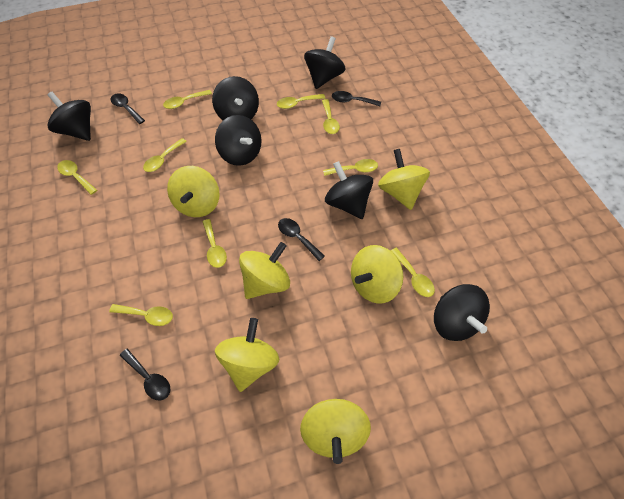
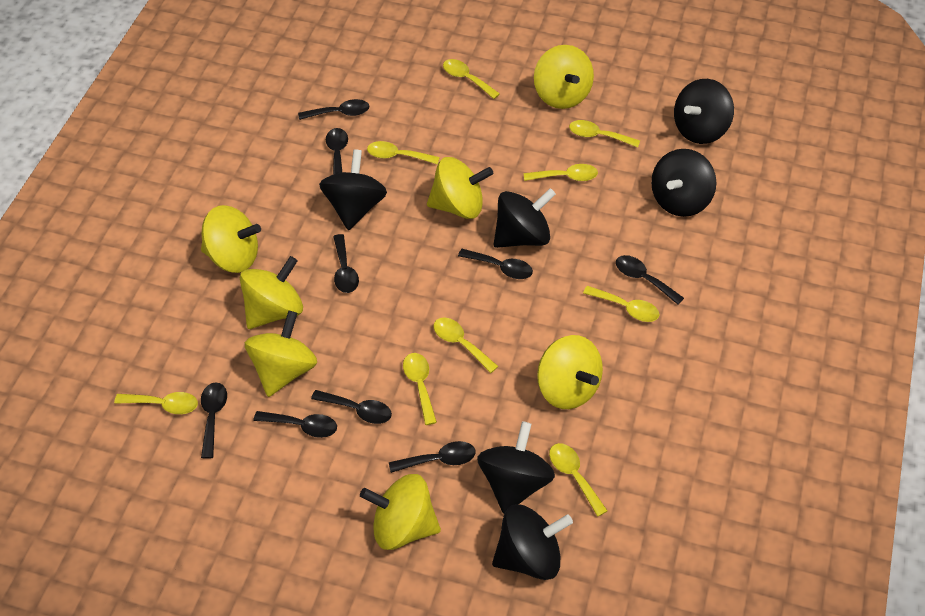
black spoon: [111,93,145,124] [120,349,170,401] [278,218,325,261] [332,91,381,106] = 4 -> [201,383,227,459] [254,411,337,438] [298,99,369,120] [311,390,392,424] [326,128,348,175] [333,234,359,293] [389,441,475,473] [458,249,533,279] [616,255,684,305] = 9
yellow spinning top: [167,166,220,217] [215,318,280,392] [239,242,290,299] [300,399,371,464] [351,245,403,303] [378,149,430,210] = 6 -> [201,205,261,273] [240,256,303,329] [245,311,317,397] [360,474,441,550] [427,157,493,219] [534,45,594,109] [537,335,603,409] = 7

